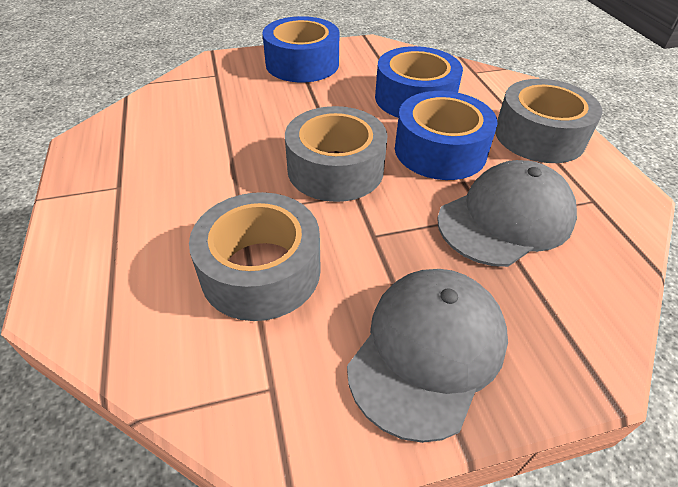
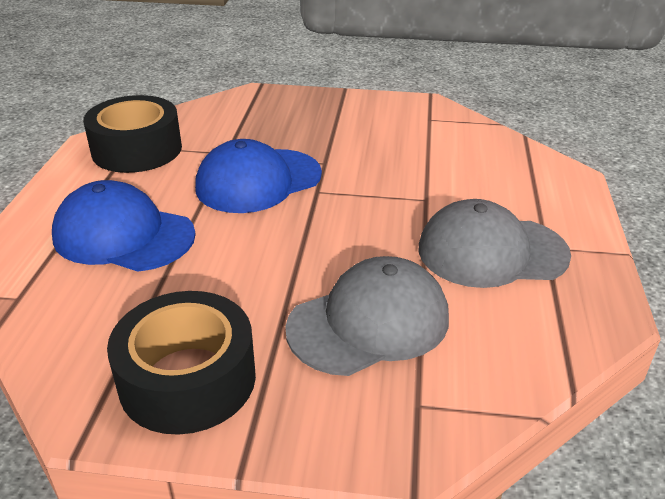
black tape: none = 0 -> [83,95,182,173] [107,291,256,435] = 2
blue cap: none = 0 -> [52,180,196,271] [195,139,322,213] = 2
blue tape: [262,16,339,82] [375,46,463,117] [395,91,498,180] = 3 -> none = 0
grey tape: [189,192,321,321] [285,106,387,202] [495,79,602,163] = 3 -> none = 0

